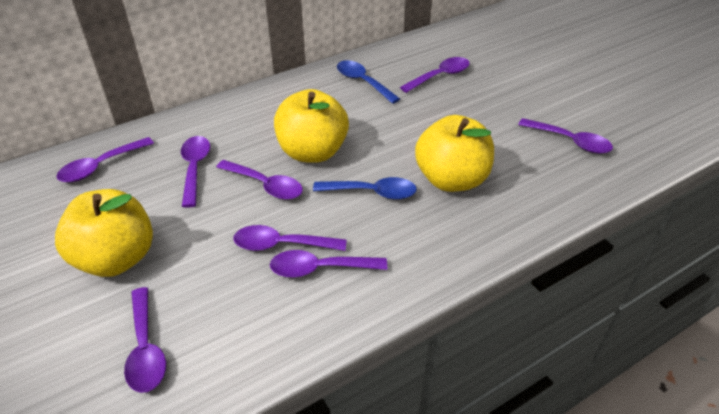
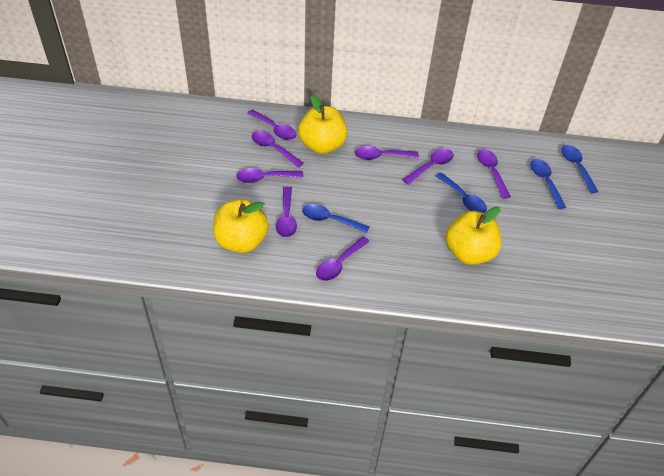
blue spoon: [313,177,417,200] [337,60,400,104] = 2 -> [302,204,369,233] [436,172,487,213] [530,159,566,209] [562,145,598,193] = 4

